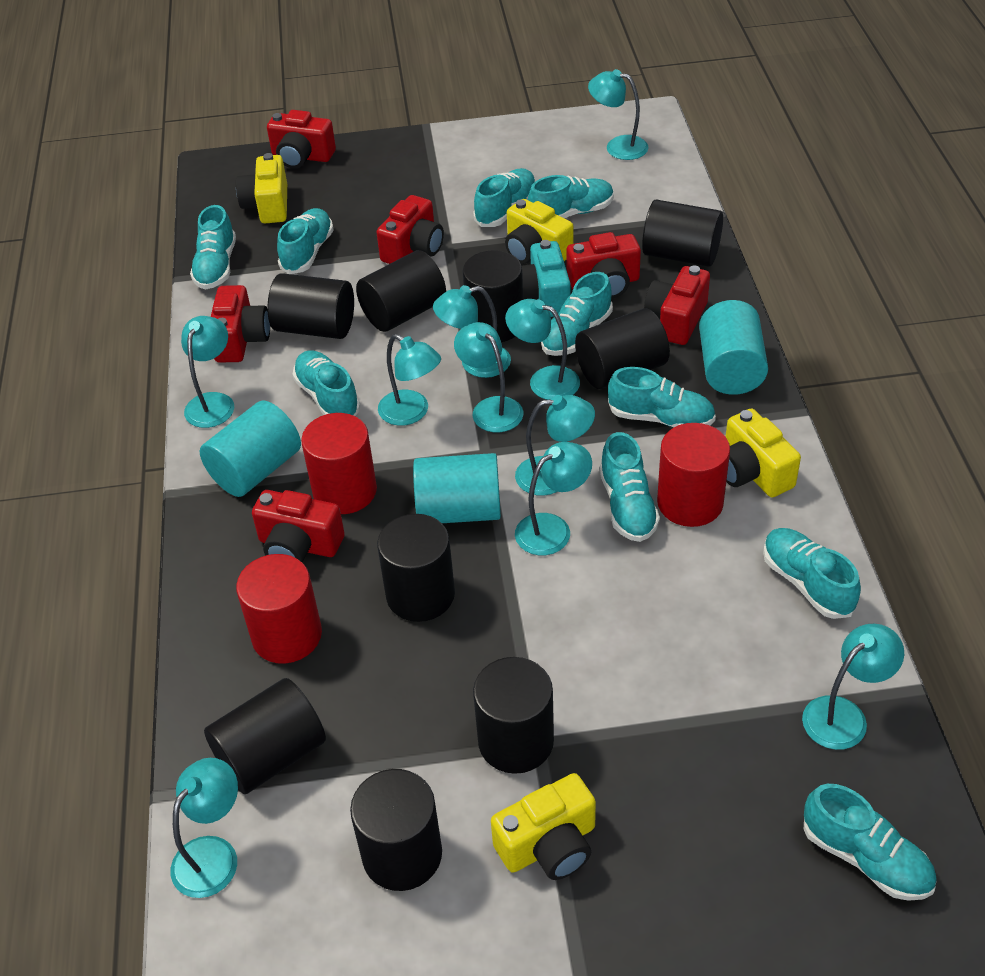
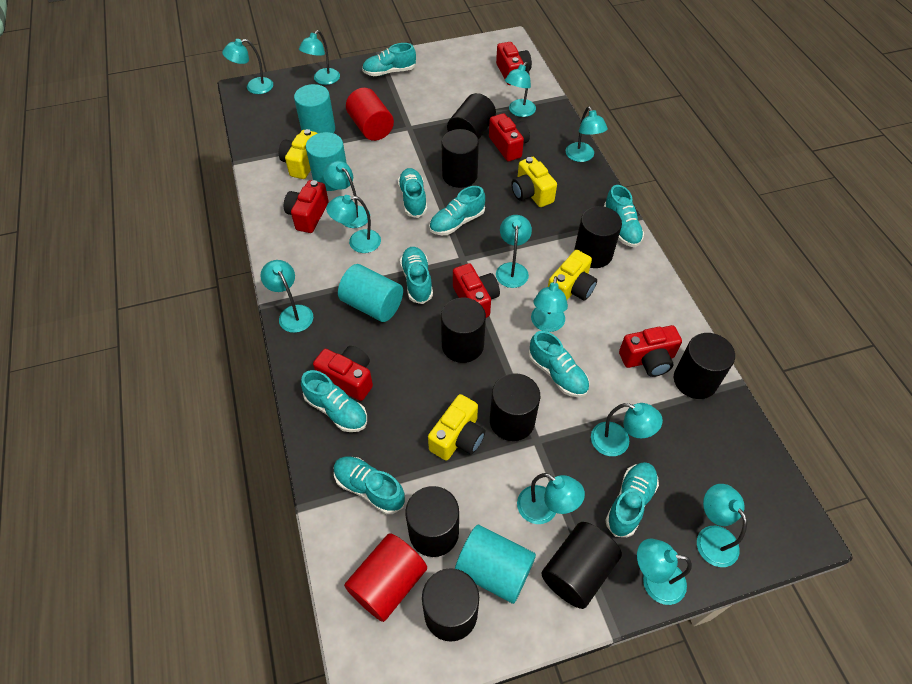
red cylinder: [236,554,322,664] [301,413,377,514] [657,423,730,527] = 3 -> [344,533,427,622] [346,88,394,141] = 2
turquoise camera: [522,240,571,317] = 1 -> none = 0
turquoise cylinder: [200,400,301,497] [413,453,501,523] [699,300,768,395] = 3 -> [294,84,335,133] [306,132,347,191] [338,264,403,322] [455,525,536,604] = 4
turquoise lamp: [171,758,238,898] [181,316,234,428] [378,334,441,426] [433,285,511,378] [454,322,523,432] [505,299,580,400] [515,395,595,496] [515,442,592,555] [588,69,648,160] [802,624,904,750] = 10 -> [222,39,273,94] [261,260,313,333] [299,30,340,85] [323,161,370,228] [326,195,381,253] [496,215,532,288] [505,62,536,117] [517,473,585,524] [531,276,568,332] [566,106,608,162] [591,403,663,456] [637,539,692,605] [697,484,747,567] = 13
turquoise shoe: [190,205,236,290] [277,208,333,274] [292,350,360,416] [474,168,535,227] [528,175,614,218] [541,272,613,356] [599,432,660,542] [608,367,716,427] [763,528,861,619] [804,784,937,901] = 10 -> [301,370,367,432] [334,457,405,514] [362,43,416,76] [398,168,427,218] [400,247,433,304] [429,186,485,235] [528,331,589,398] [604,185,644,247] [605,462,659,537] = 9

